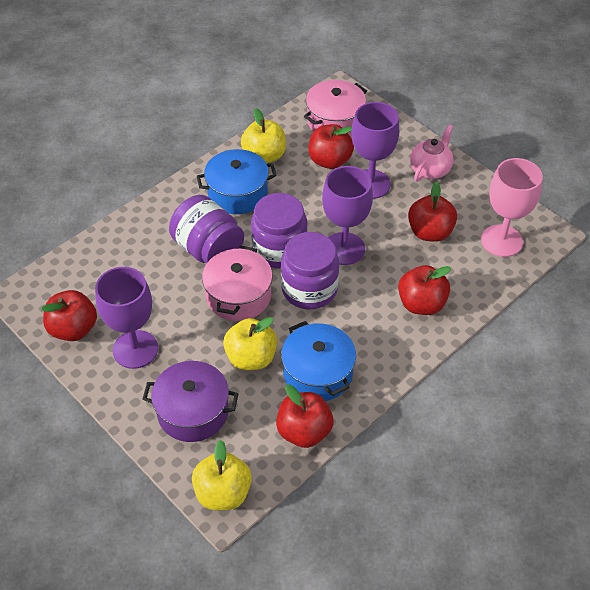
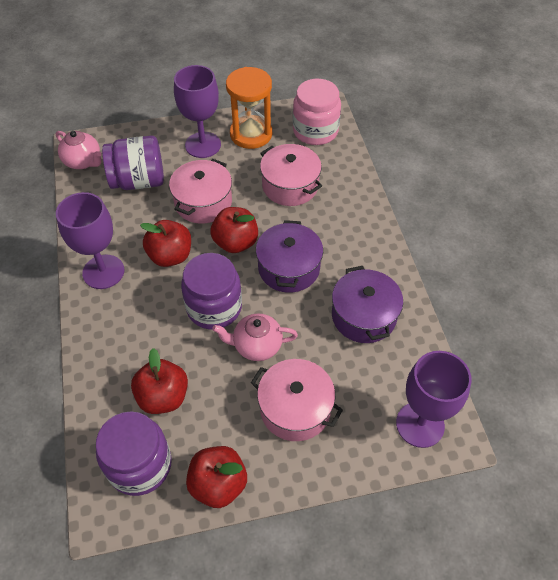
blue pot: [197,149,277,214] [281,321,356,401] = 2 -> none = 0
orange hourglass: none = 0 -> [226,67,272,149] = 1
pink goblet: [481,158,543,257] = 1 -> none = 0
pink jar: none = 0 -> [293,79,341,145] = 1
pink pot: [202,246,273,321] [304,80,367,137] = 2 -> [169,159,232,224] [251,359,343,441] [260,144,322,206] = 3
pink teapot: [410,125,454,182] = 1 -> [56,131,102,169] [212,313,298,361] = 2
purple pot: [143,361,238,442] = 1 -> [256,220,323,293] [332,266,403,343] = 2
red apple: [42,290,97,341] [276,385,334,448] [308,124,354,169] [398,265,451,315] [408,182,457,242] = 5 -> [131,348,188,414] [140,220,191,267] [186,446,247,508] [210,207,258,253] = 4
yellow apple: [192,440,252,510] [223,317,277,370] [241,108,286,164] = 3 -> none = 0

